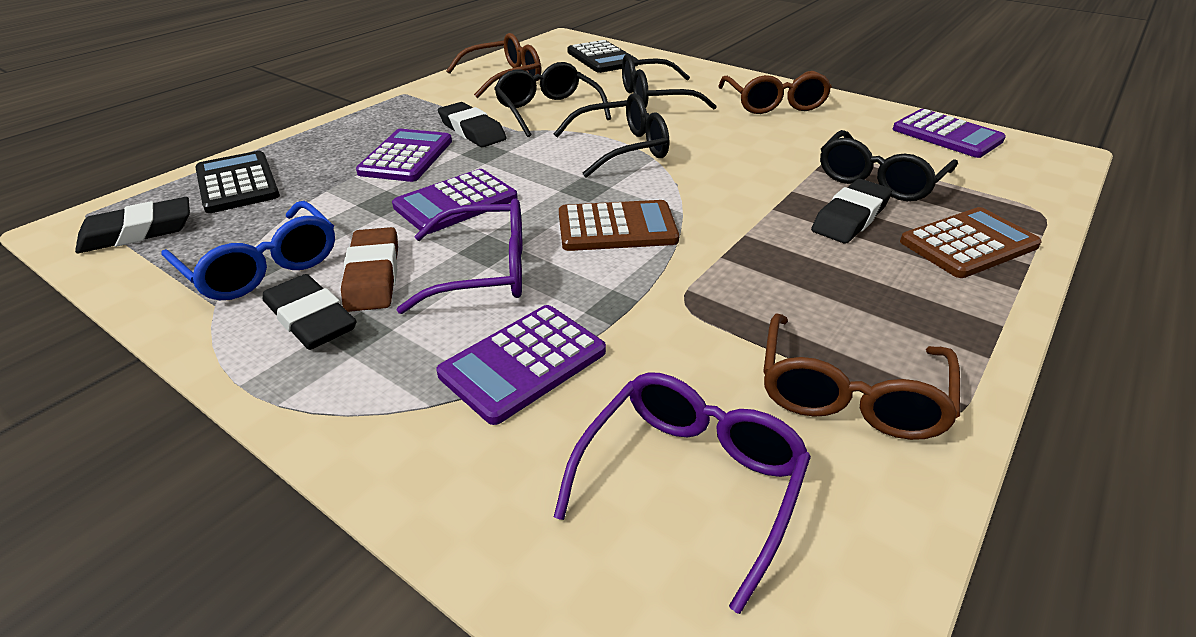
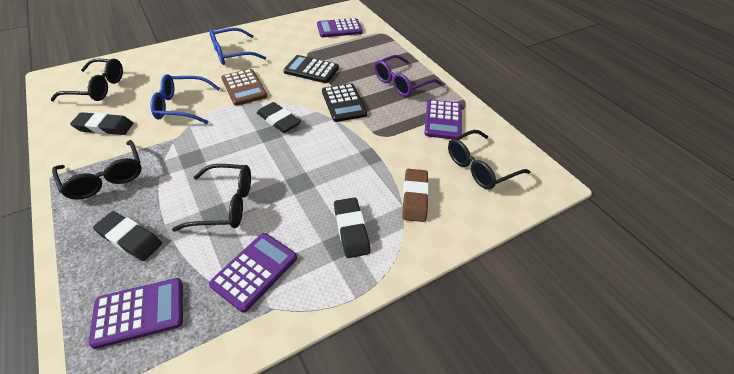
blue glasses: [161,201,335,300] = 1 -> [151,74,220,124] [209,28,266,65] = 2
brown calculator: [559,200,679,251] [900,207,1042,278] = 2 -> [221,69,267,106] = 1
brown glasses: [446,33,541,98] [718,71,832,114] [763,313,960,440] = 3 -> none = 0
purple glasses: [397,198,522,314] [554,372,811,614] = 2 -> [374,55,441,97] = 1

